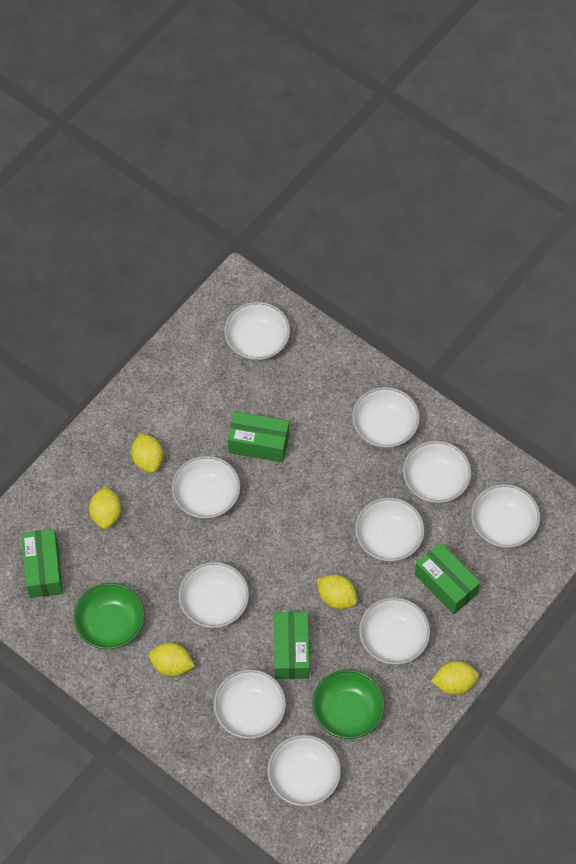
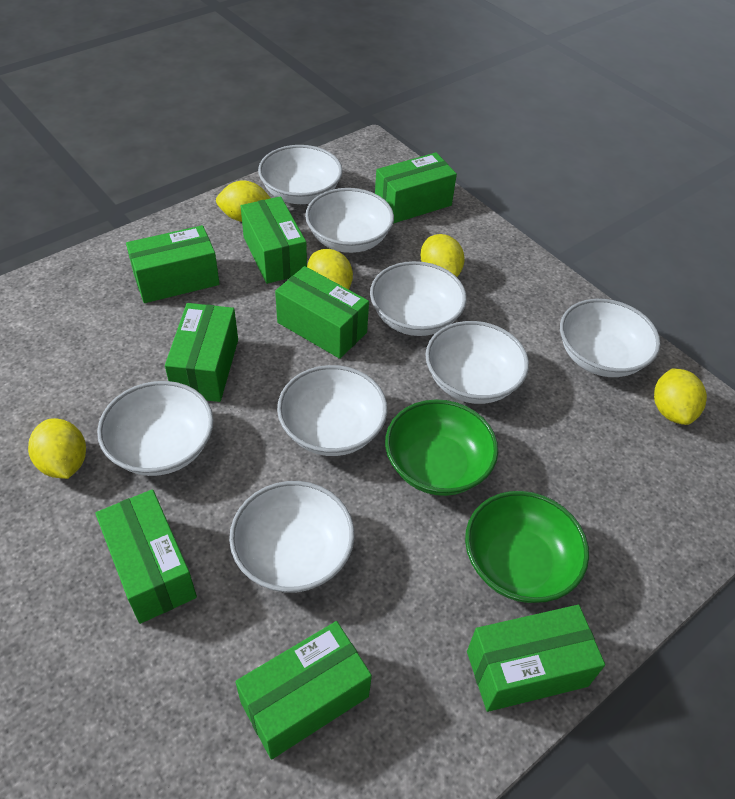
green box: [21,529,63,598] [228,412,289,462] [274,612,309,679] [415,542,480,614] = 4 -> [95,489,197,624] [126,225,220,303] [165,303,238,402] [235,621,372,759] [241,196,307,284] [275,266,369,359] [375,152,457,223] [467,605,605,712] = 8
white bowl: [172,456,240,519] [178,562,249,628] [213,669,286,739] [224,302,290,361] [267,735,341,807] [352,387,420,448] [355,497,424,562] [359,597,430,665] [403,441,471,503] [471,484,540,548] = 10 -> [97,381,213,476] [229,481,355,593] [258,145,343,204] [277,365,387,456] [305,188,394,253] [370,261,467,336] [425,321,529,404] [560,299,660,377] = 8

